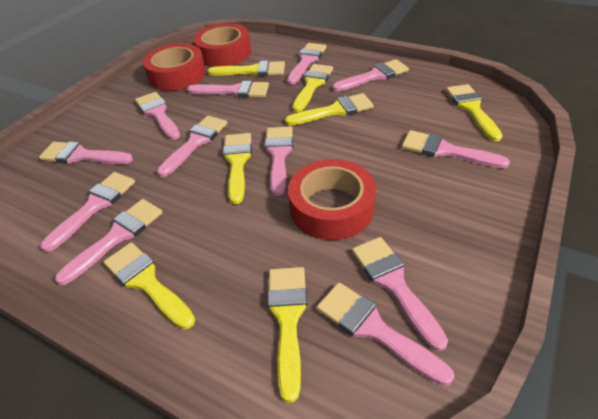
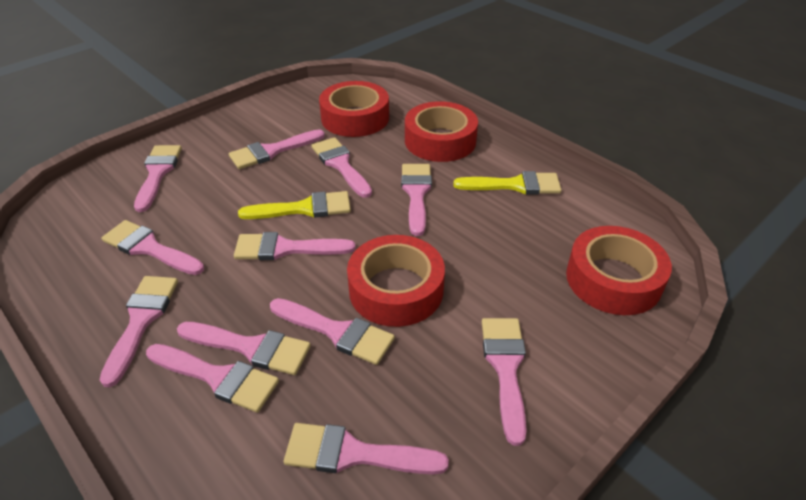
red tape: [143,44,206,91] [193,24,251,67] [288,159,376,240] = 3 -> [319,81,389,137] [347,235,445,327] [405,101,478,162] [566,226,672,315] = 4
yellow brush: [103,242,195,329] [208,61,285,76] [223,133,252,204] [268,267,307,402] [285,93,374,125] [292,64,333,112] [446,84,502,142] = 7 -> [238,191,351,219] [453,171,561,195] = 2

